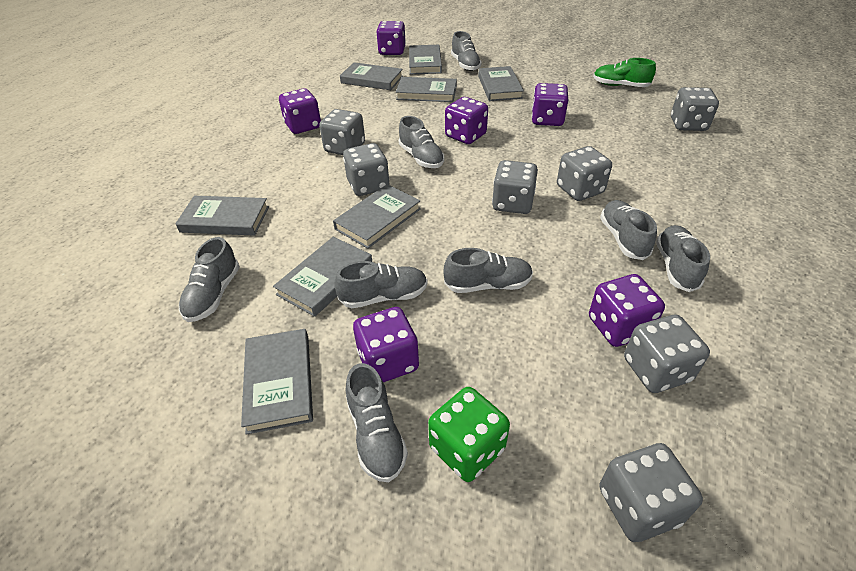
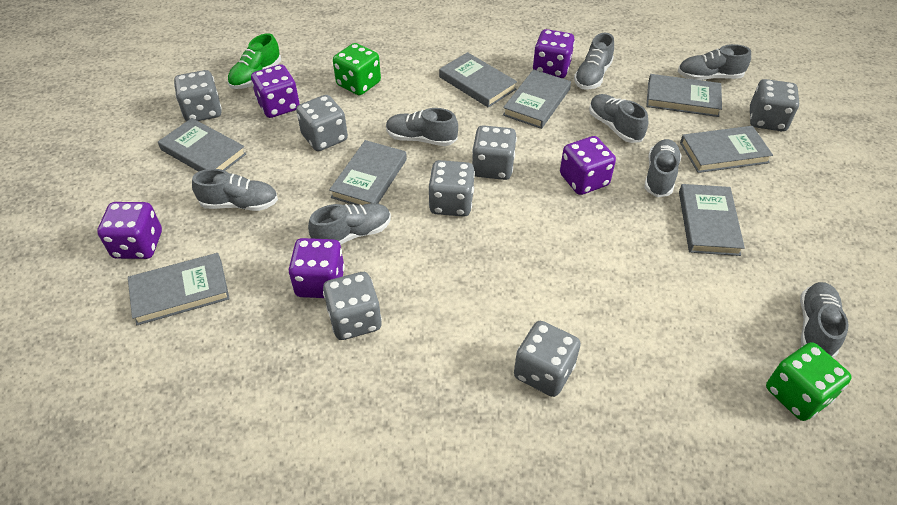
green dice: [428,387,510,482] = 1 -> [333,43,381,95] [766,342,852,421] = 2
purple dice: [279,88,321,134] [353,307,419,382] [376,21,406,55] [445,97,488,144] [532,83,569,126] [589,274,665,347] = 6 -> [97,202,162,259] [251,64,300,118] [288,238,345,298] [533,29,575,78] [560,136,616,195] = 5

